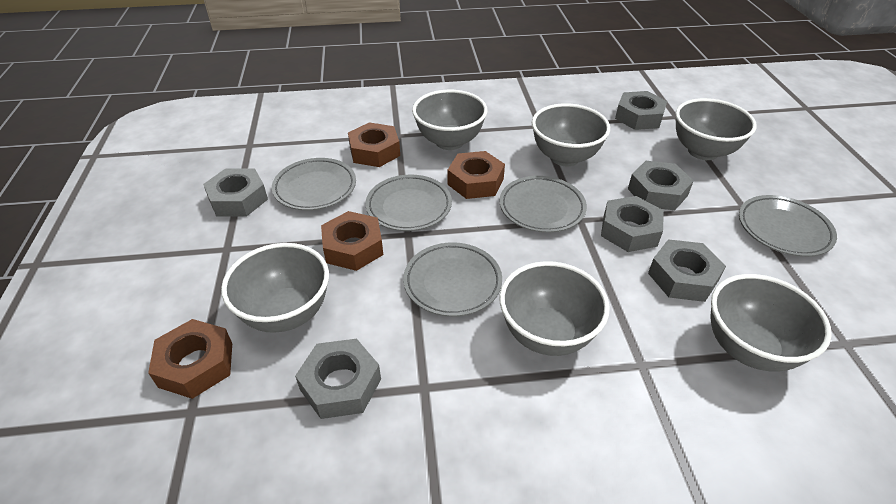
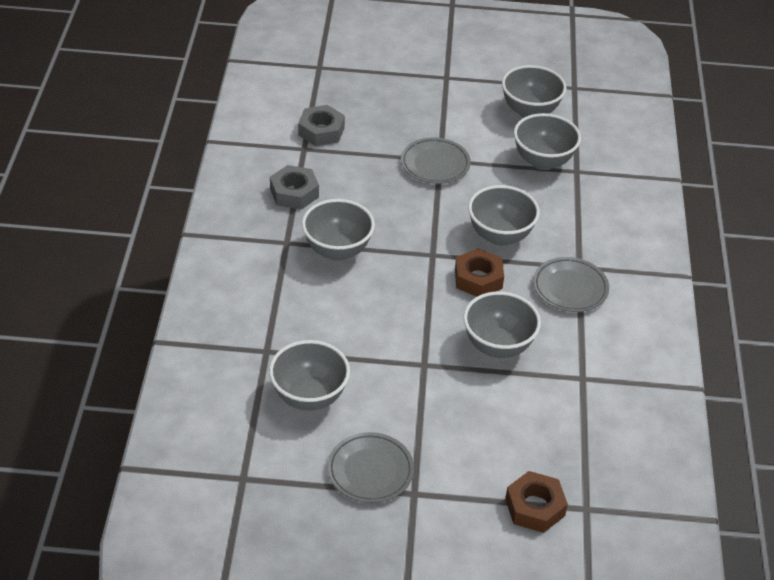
brown nut: [148,319,232,399] [321,211,383,271] [348,122,400,167] [448,151,505,199] = 4 -> [455,248,504,297] [505,471,568,533] = 2
grey nut: [203,168,268,216] [295,339,381,419] [601,196,664,252] [615,91,667,130] [628,161,693,210] [648,239,726,302] = 6 -> [270,165,319,210] [298,105,345,146] = 2
grey plate: [272,158,356,210] [366,175,452,231] [403,242,502,317] [500,176,587,233] [739,195,837,257] = 5 -> [327,432,414,503] [401,137,471,184] [533,257,609,312] = 3

